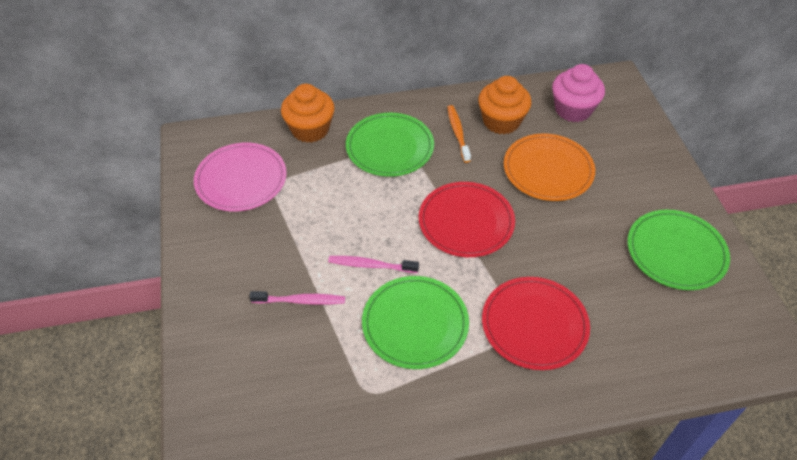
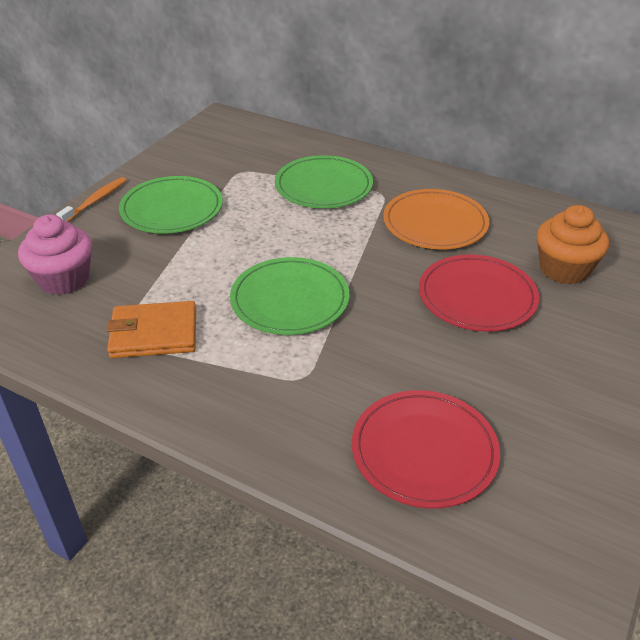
orange cupcake: [281,84,335,143] [478,76,532,134] = 2 -> [537,205,609,284] = 1
orange wallet: none = 0 -> [107,301,196,358] = 1
pink plate: [194,143,287,211] = 1 -> none = 0
pink toothbrush: [249,291,345,305] [328,256,419,273] = 2 -> none = 0

